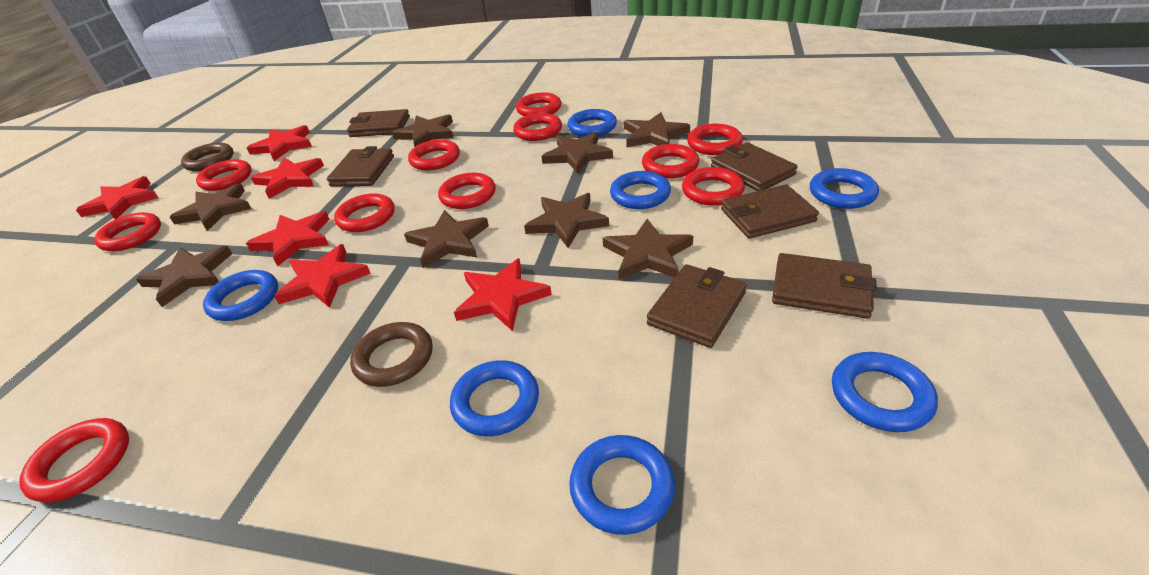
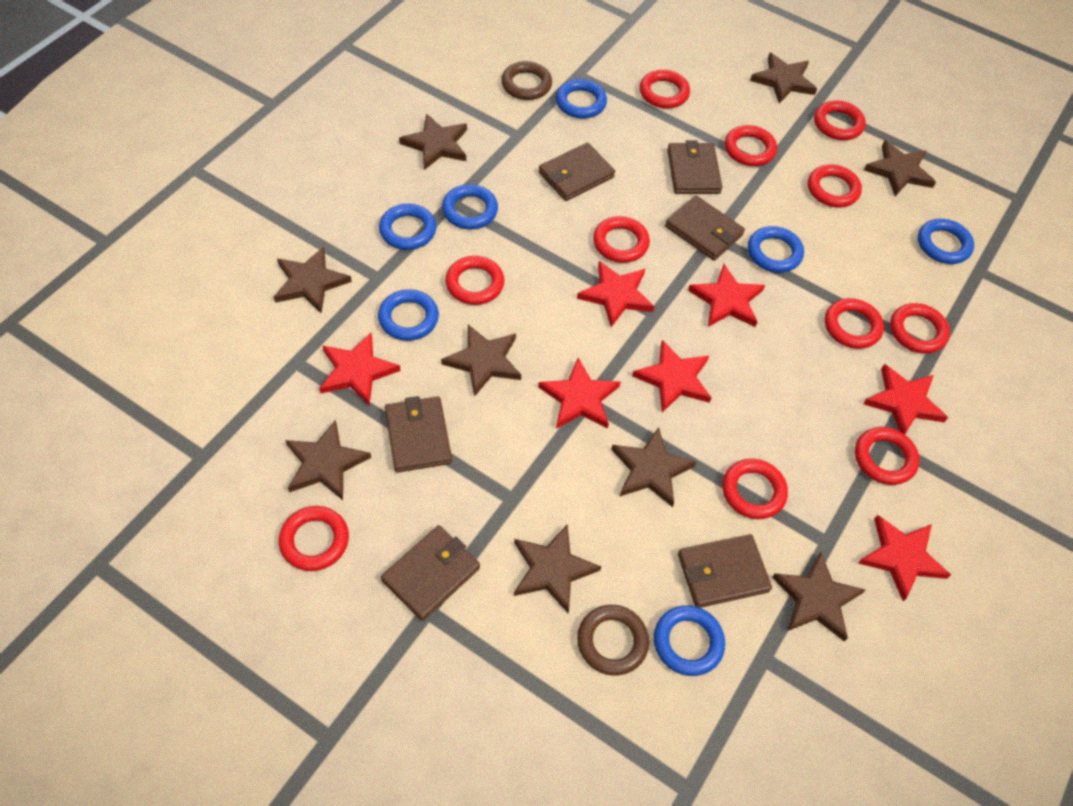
brown star: [136,246,232,307] [170,183,252,231] [392,114,453,147] [404,210,489,268] [524,193,609,248] [542,132,613,174] [603,219,693,280] [624,112,690,147] = 8 -> [274,247,352,313] [285,420,371,500] [399,113,467,170] [441,325,521,397] [514,524,601,613] [611,427,697,507] [750,53,817,104] [772,552,865,642] [864,140,936,197] = 9
red star: [76,176,158,219] [246,211,330,266] [247,125,312,161] [251,157,324,199] [274,244,371,308] [454,258,552,331] = 6 -> [319,333,401,406] [538,358,621,429] [577,261,655,327] [632,340,711,412] [688,264,765,327] [858,515,951,601] [863,364,948,434] = 7

